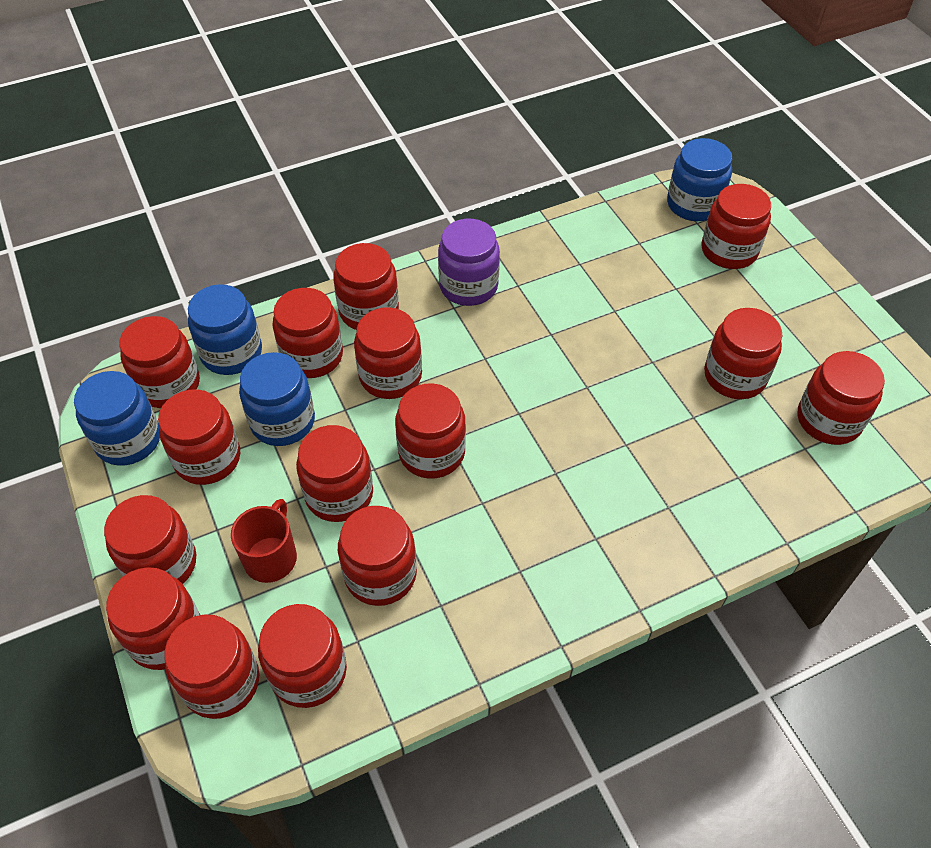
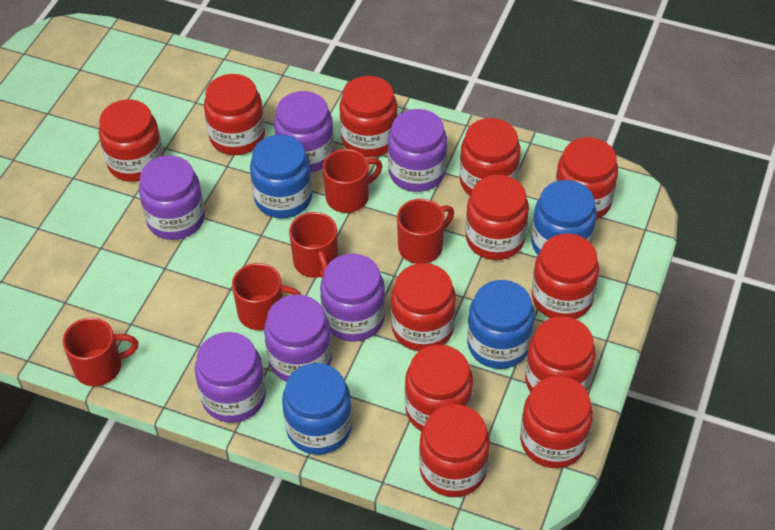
purple jar: [438,219,500,306] = 1 -> [139,155,205,240] [195,332,266,423] [264,294,332,382] [274,91,334,173] [320,254,385,342] [388,109,447,192] = 6
red jar: [104,495,196,584] [106,567,200,670] [119,316,200,408] [158,389,240,485] [164,615,259,719] [258,604,347,708] [272,288,343,378] [296,425,373,522] [333,243,399,330] [338,506,417,606] [354,307,422,399] [395,383,466,479] [701,184,771,269] [704,308,782,399] [798,351,885,445] = 15 -> [99,99,164,182] [204,74,265,155] [340,76,398,157] [391,263,456,351] [405,345,473,432] [419,404,490,497] [460,118,521,195] [466,175,529,260] [520,376,593,468] [525,316,596,392] [532,233,599,319] [555,137,618,220] = 12
red mug: [231,499,297,583] = 1 -> [63,317,138,386] [232,263,301,330] [289,212,338,278] [323,149,382,213] [397,199,454,264] = 5

